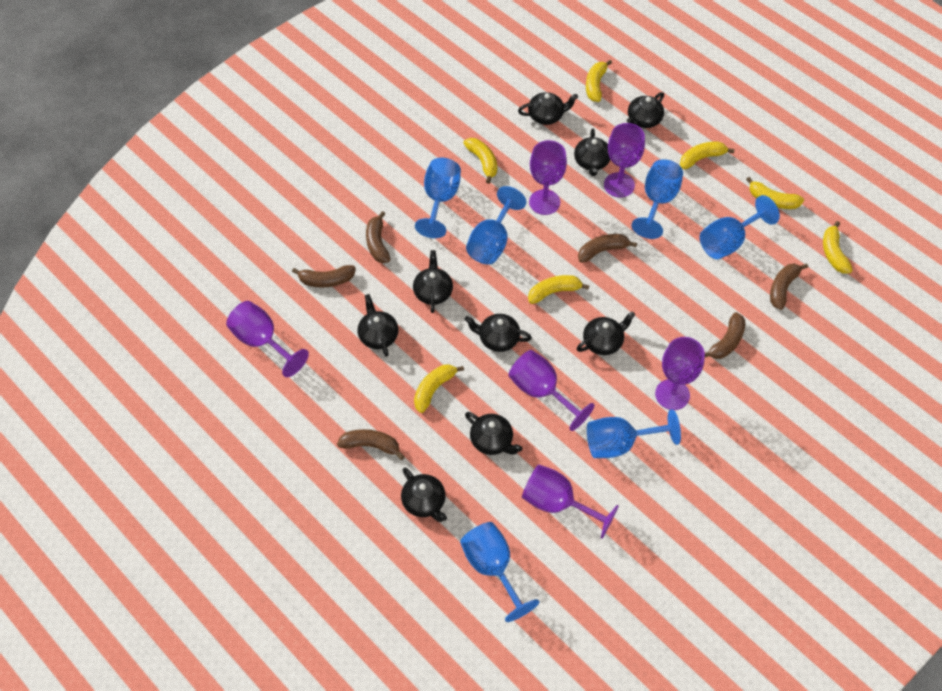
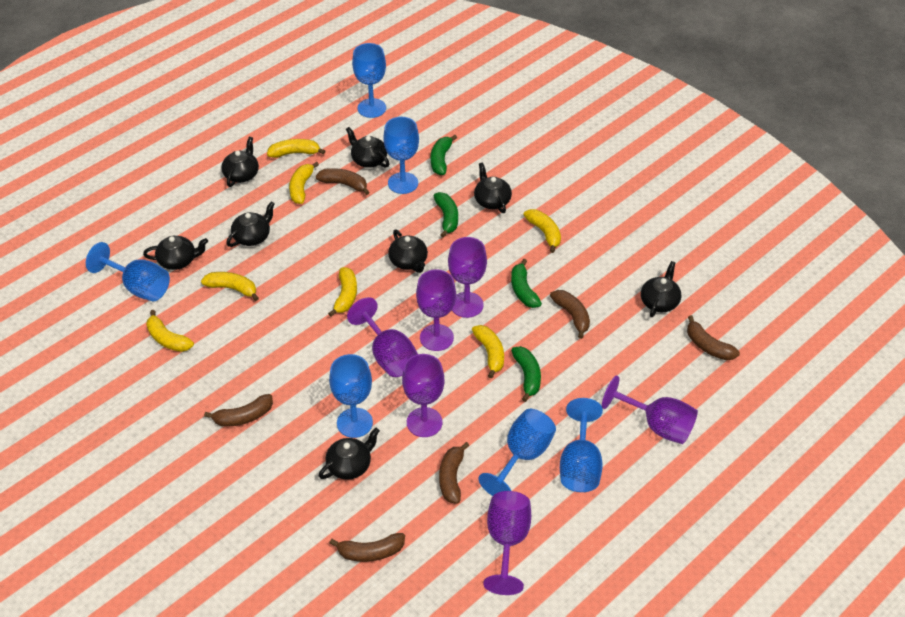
black teapot: [357,294,399,357] [401,467,447,522] [413,250,453,313] [464,314,532,352] [465,412,523,455] [518,92,578,125] [574,129,610,176] [577,311,636,355] [627,92,664,128] = 9 -> [143,236,208,270] [221,137,259,187] [226,201,275,247] [319,428,380,480] [346,127,390,168] [388,229,428,273] [474,163,512,213] [641,261,681,317] = 8
green banana: none = 0 -> [431,135,457,175] [434,192,458,238] [511,259,542,308] [511,346,541,402] = 4

